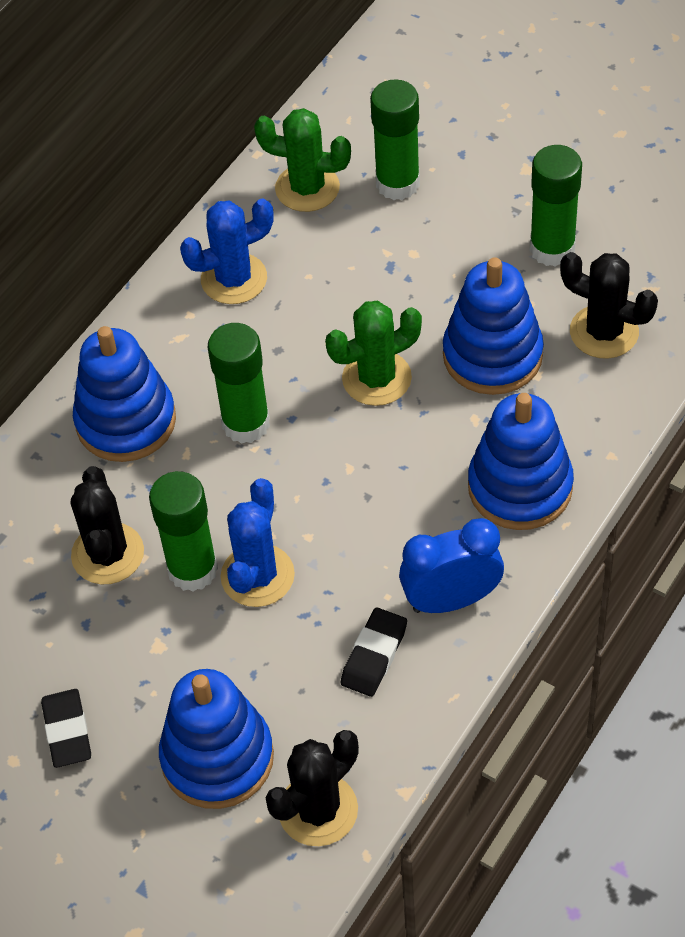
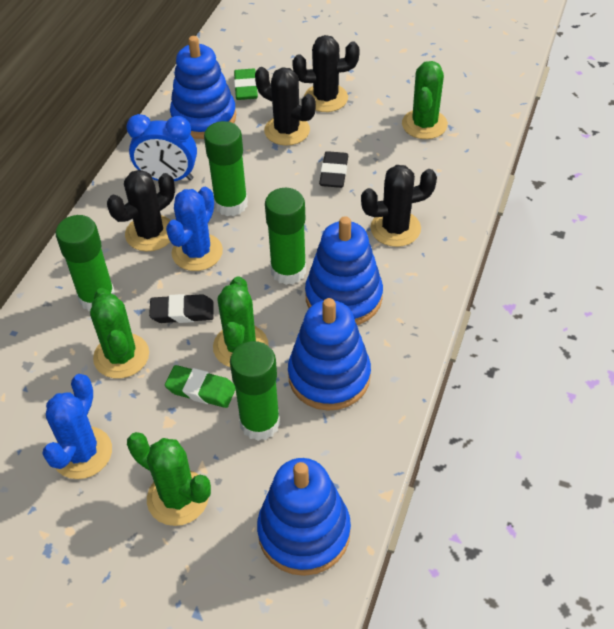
black cactus: [71,466,144,584] [265,730,359,846] [560,252,658,359] = 3 -> [107,170,175,251] [255,67,316,146] [292,35,360,112] [361,165,437,247] = 4
green cactus: [254,108,351,212] [325,301,422,406] = 2 -> [90,288,149,378] [127,432,211,526] [213,276,269,367] [402,61,448,139] = 4
green eraser: none = 0 -> [165,365,236,408] [234,69,258,100] = 2

